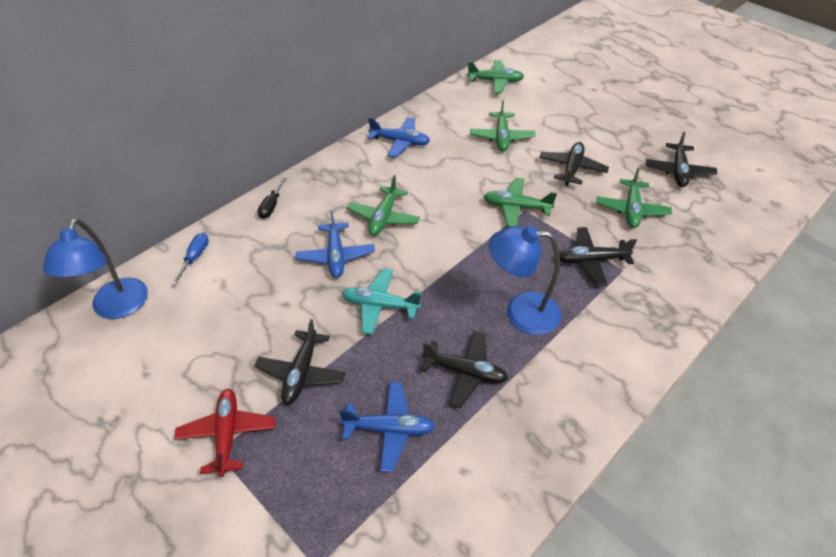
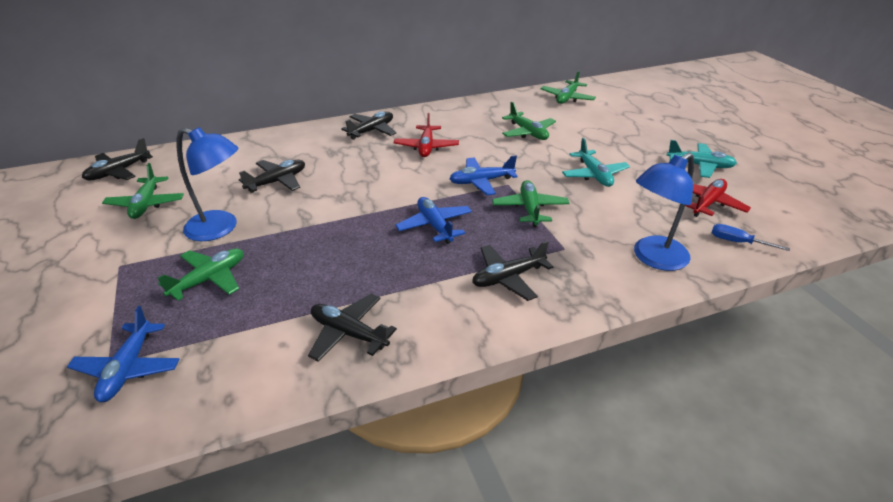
black screwdriver: [258,175,288,219] = 1 -> none = 0
red plane: [174,389,275,477] = 1 -> [394,113,459,157] [685,179,751,217] = 2
turquoise plane: [342,268,421,335] = 1 -> [562,138,630,187] [667,140,737,178] = 2

